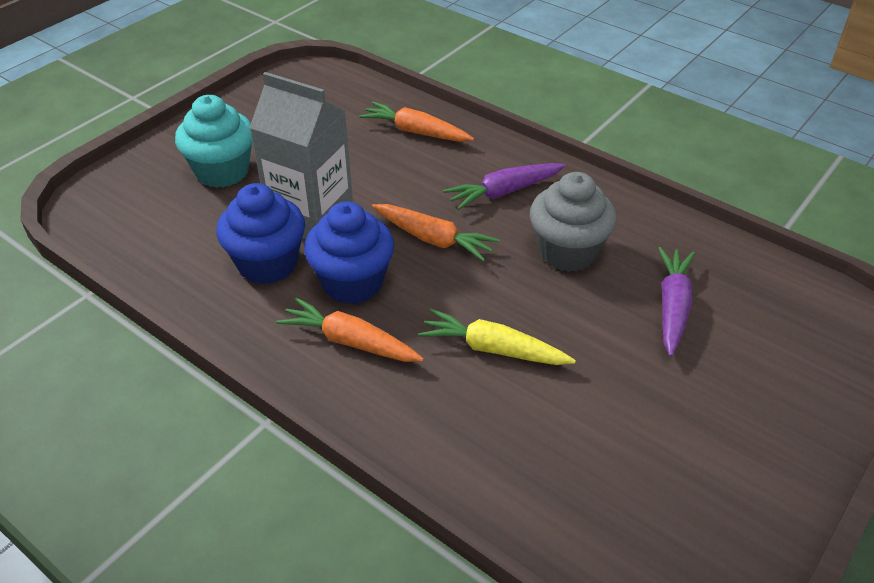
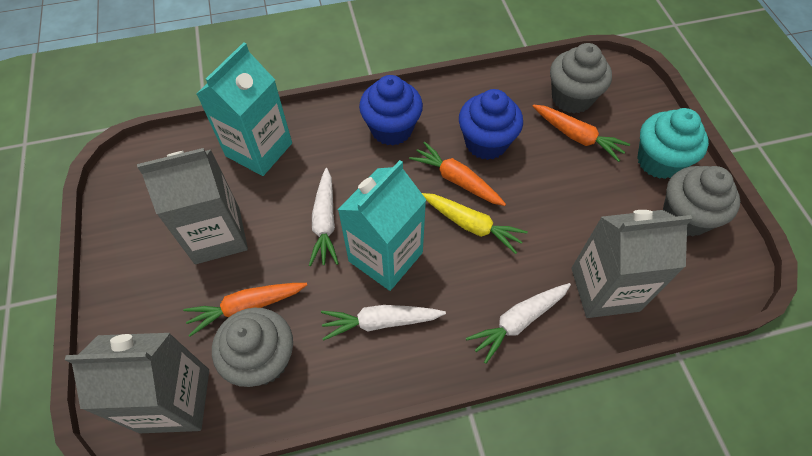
grey carton: [249,72,353,239] = 1 -> [65,333,209,433] [137,148,248,264] [571,210,693,318] = 3
grey cupcake: [530,172,617,272] = 1 -> [212,308,293,387] [550,43,612,113] [663,166,740,237] = 3
purple carrot: [443,163,565,210] [658,247,695,357] = 2 -> none = 0
turquoise carton: none = 0 -> [197,42,292,176] [338,160,426,291] = 2
white carrot: none = 0 -> [309,168,339,266] [321,305,446,341] [466,283,571,364] = 3

